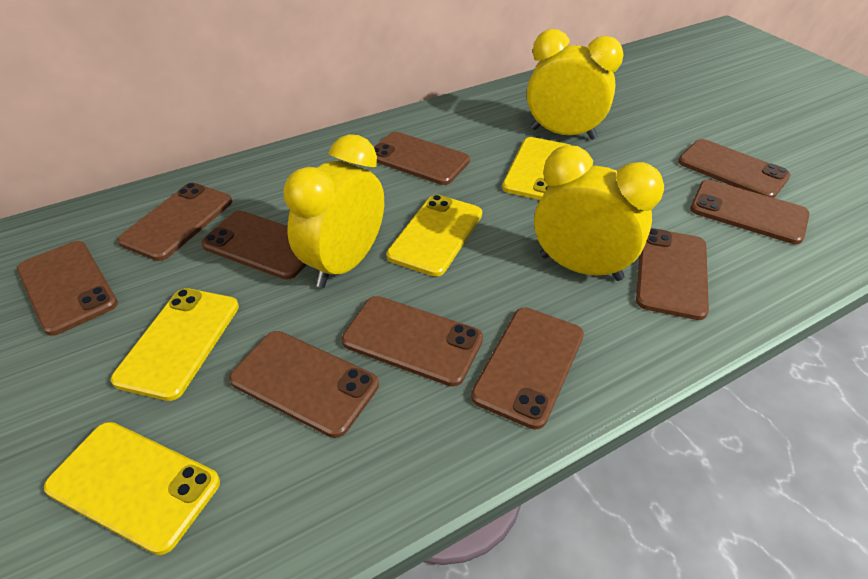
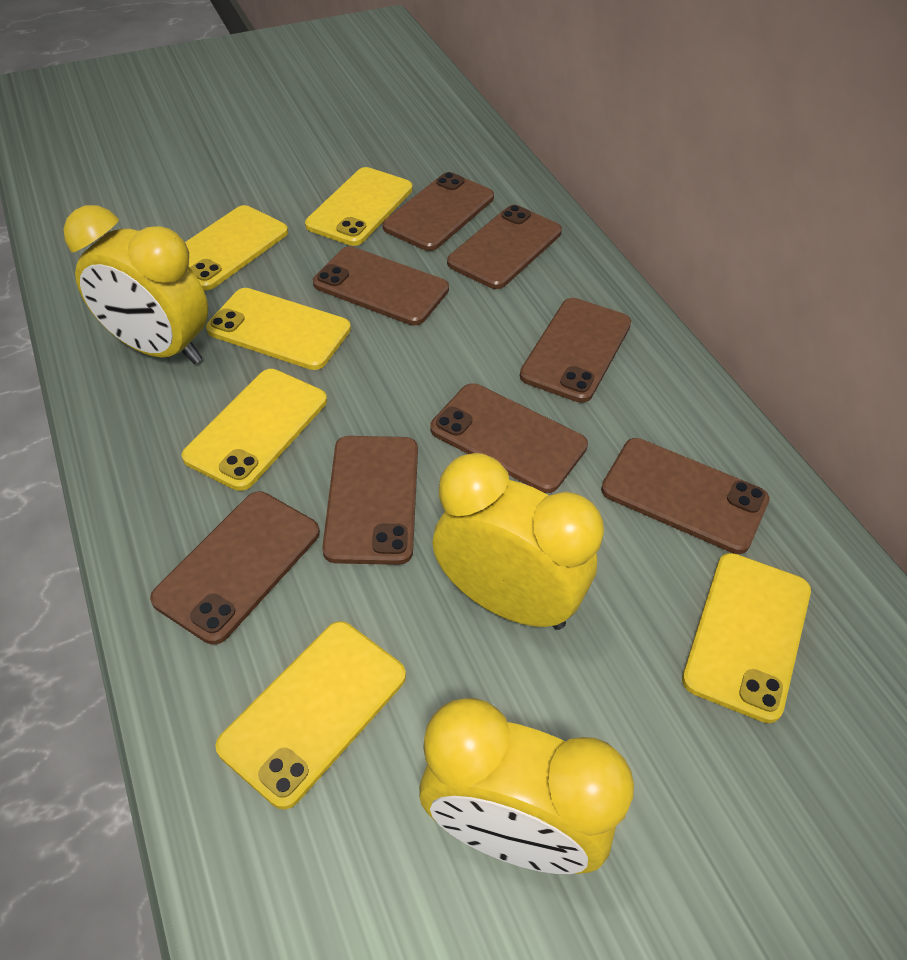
brown phone: [17,241,118,336] [117,183,232,261] [201,211,307,280] [229,331,379,438] [342,296,483,387] [374,132,470,185] [471,307,584,430] [636,228,709,320] [678,139,790,198] [690,180,810,244] = 10 -> [150,491,320,645] [313,246,449,325] [322,436,418,565] [383,172,494,251] [430,383,588,493] [447,205,562,289] [520,298,631,403] [601,438,770,554] = 8
yellow phone: [44,422,220,555] [111,288,239,401] [387,194,482,277] [502,137,572,200] = 4 -> [181,369,327,491] [185,205,288,290] [206,288,351,370] [215,621,406,810] [305,167,413,246] [682,553,811,723] = 6

